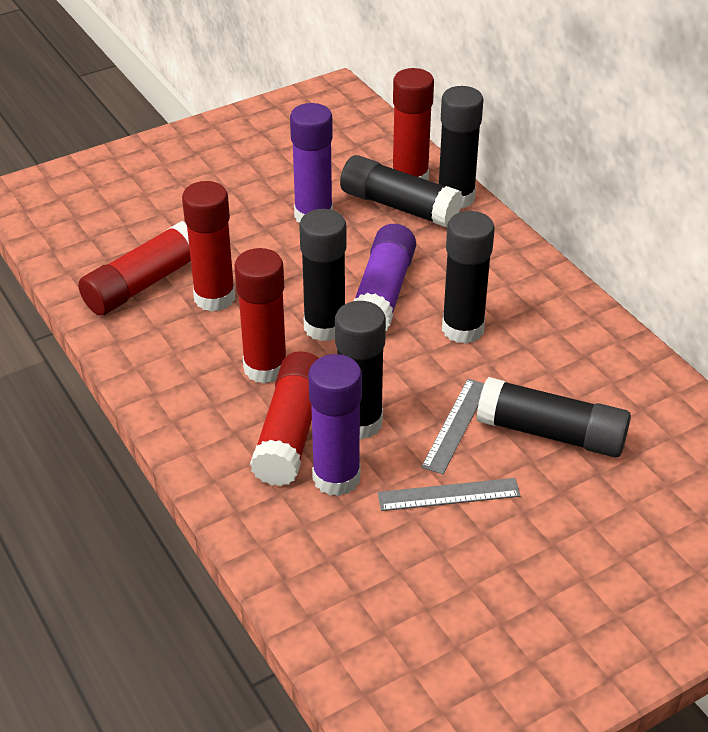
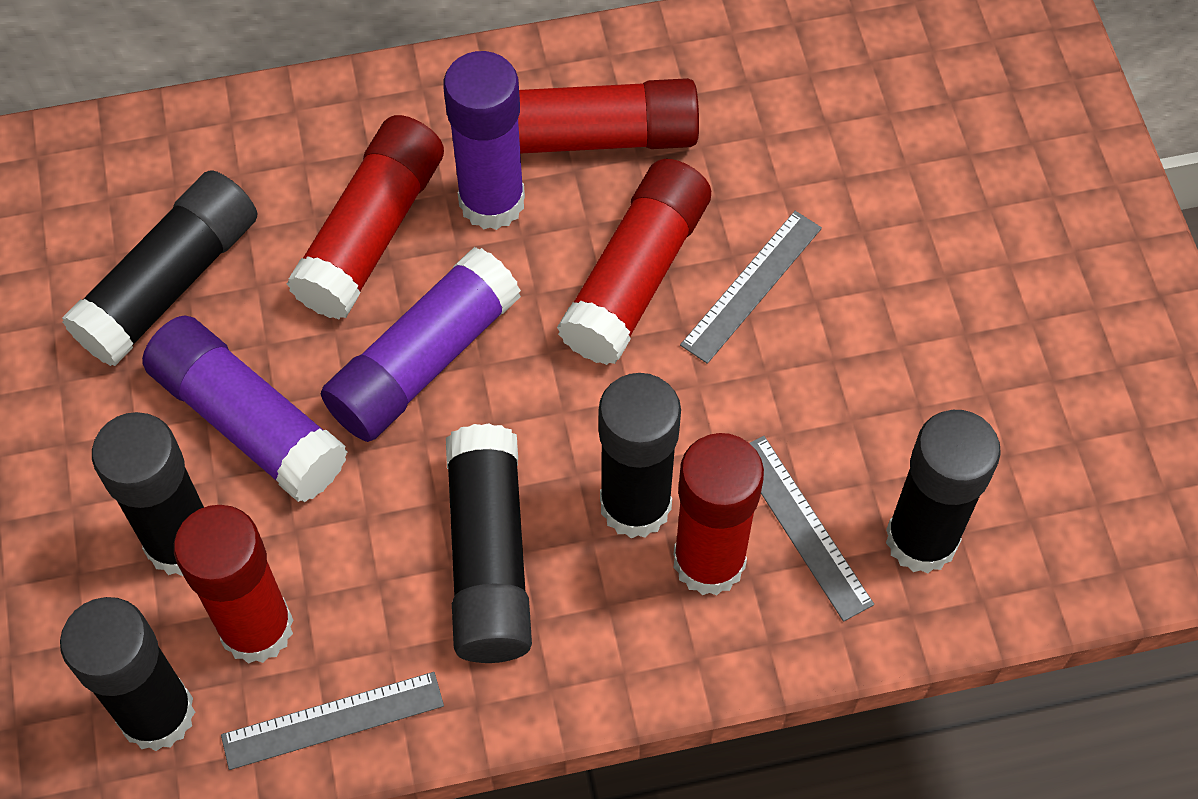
grey ruler: [378,478,521,511] [421,379,485,474] = 2 -> [221,672,444,770] [680,211,822,364] [750,436,874,622] = 3

